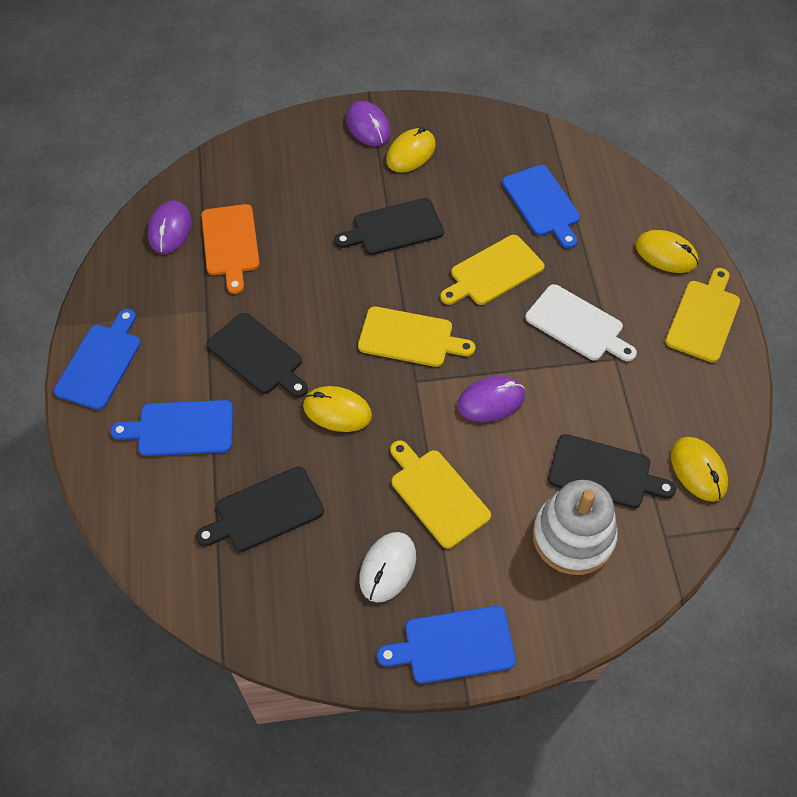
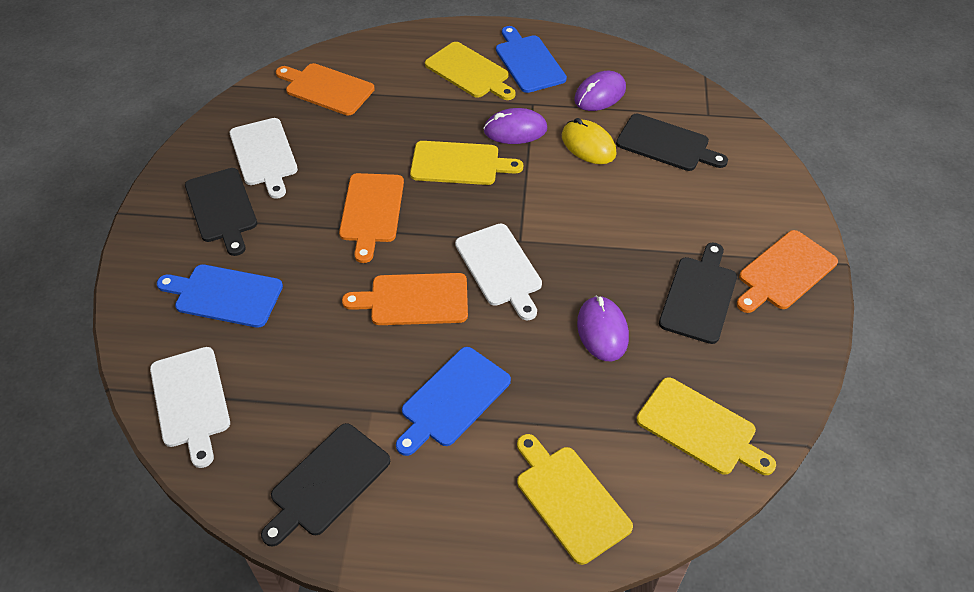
blue cutting board: [54,309,141,410] [110,400,233,456] [377,606,516,684] [502,165,580,249] = 4 -> [157,264,283,328] [396,347,511,456] [496,26,567,93] = 3
orange cutting board: [201,204,260,294] = 1 -> [276,63,375,116] [339,173,404,263] [342,273,468,325] [737,230,838,313] = 4
white cutting board: [525,284,637,361] = 1 -> [150,347,230,468] [230,118,298,199] [455,223,542,321] = 3
white mouse: [359,532,416,603] = 1 -> none = 0
white stacking toy: [533,480,618,575] = 1 -> none = 0
yellow mouse: [303,386,372,432] [386,127,436,173] [635,230,698,273] [671,437,728,502] = 4 -> [562,118,617,164] = 1

